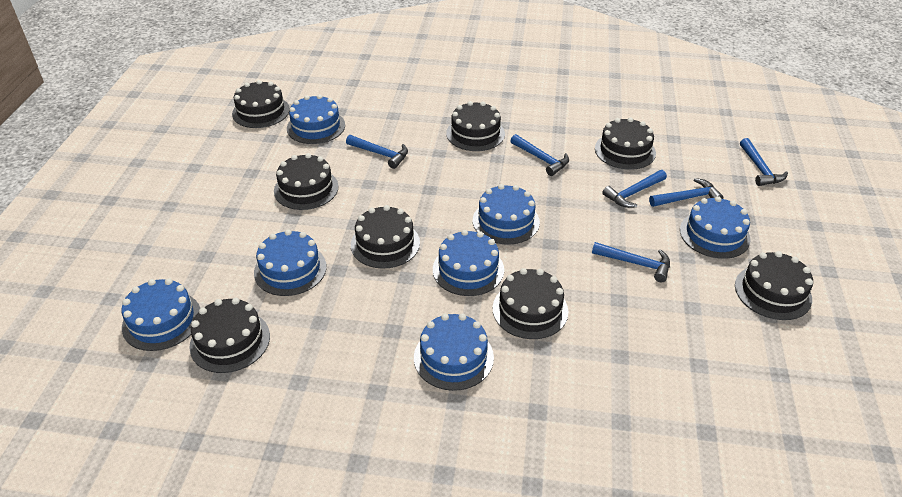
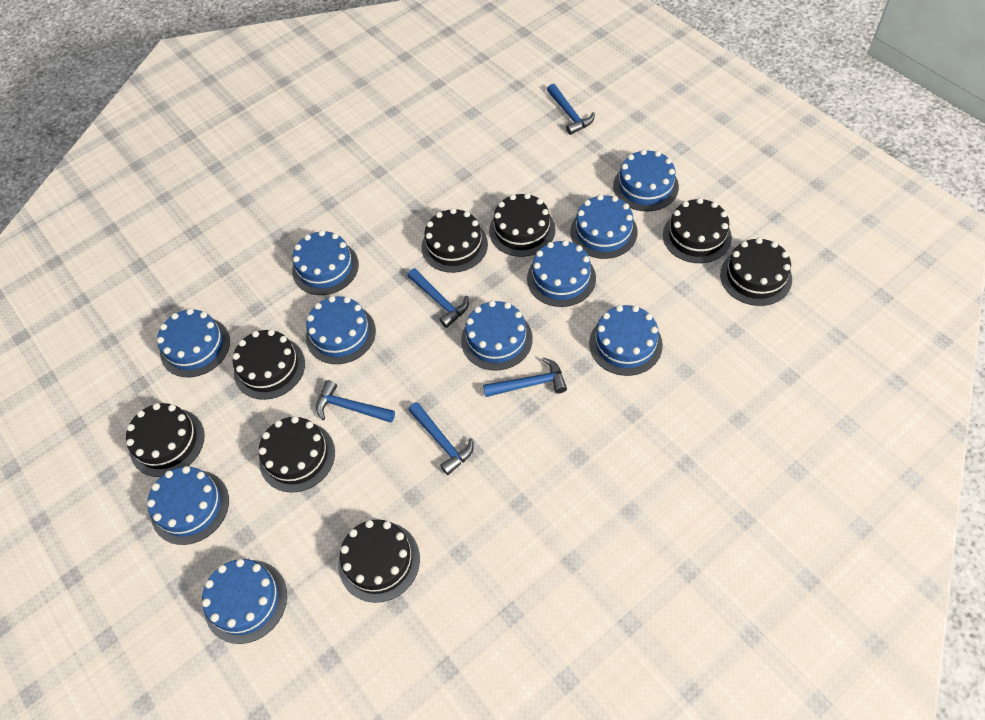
blue cake: [122,278,200,351] [254,229,327,296] [287,94,345,144] [414,314,494,391] [433,230,504,296] [473,184,540,245] [680,196,751,259] = 7 -> [147,466,229,545] [157,309,230,377] [202,559,287,644] [292,230,359,295] [306,296,376,364] [461,300,533,370] [527,240,596,307] [570,194,638,259] [589,305,663,376] [613,149,679,212] = 10
blue hammer: [346,135,408,169] [510,134,569,176] [592,242,670,282] [602,170,667,208] [649,178,723,207] [740,138,788,186] = 6 -> [316,380,395,423] [408,268,469,328] [408,402,474,475] [483,357,567,397] [547,84,595,135] = 5

